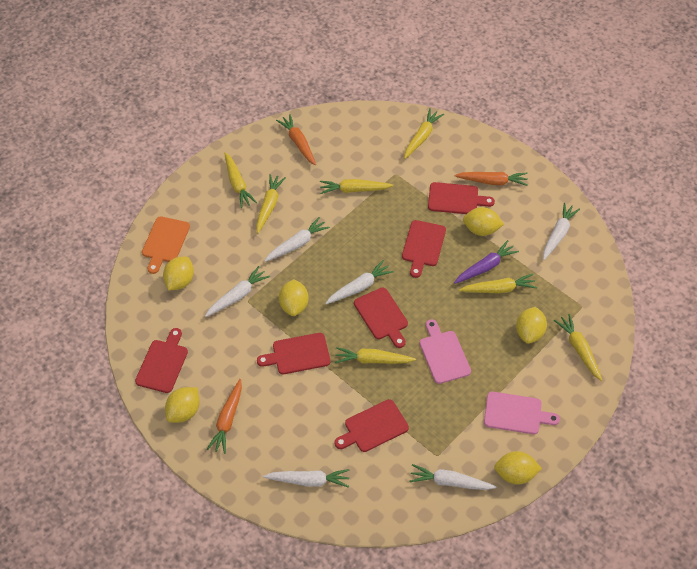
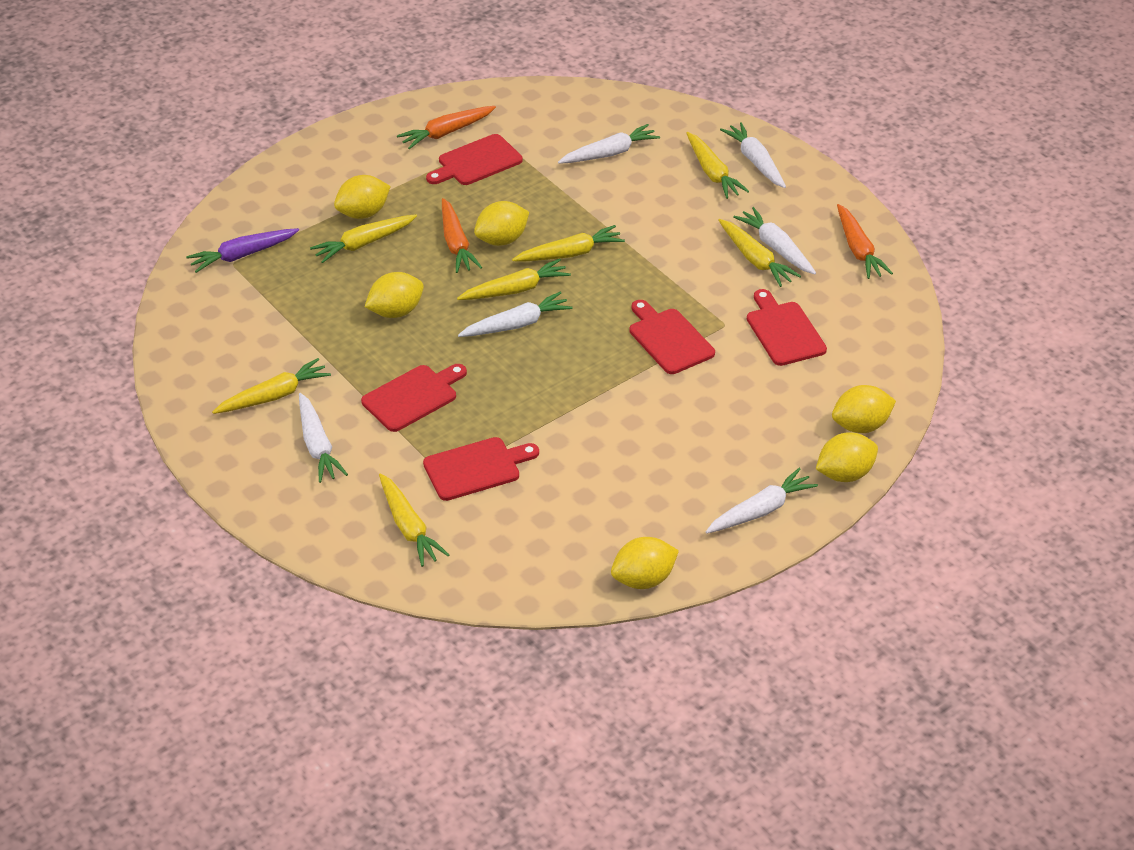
orange cutting board: [142,216,190,274] = 1 -> none = 0
pink cutting board: [419,319,471,384] [484,392,560,434] = 2 -> none = 0
red cutting board: [135,328,188,393] [257,333,331,374] [334,399,409,452] [354,287,408,348] [402,220,446,278] [428,182,495,214] = 6 -> [361,364,467,432] [423,437,539,501] [426,134,523,185] [629,300,715,374] [747,289,827,366] = 5

